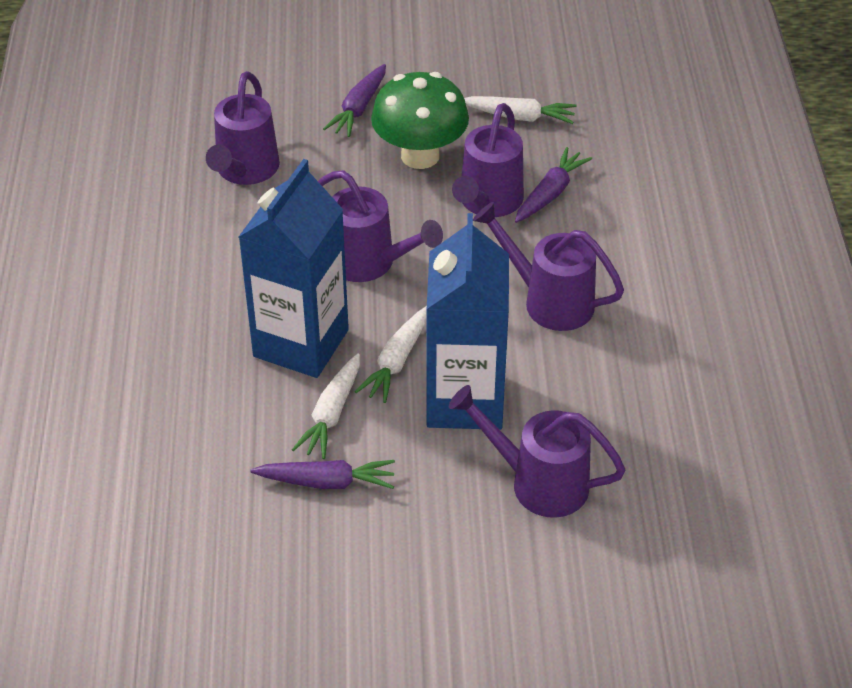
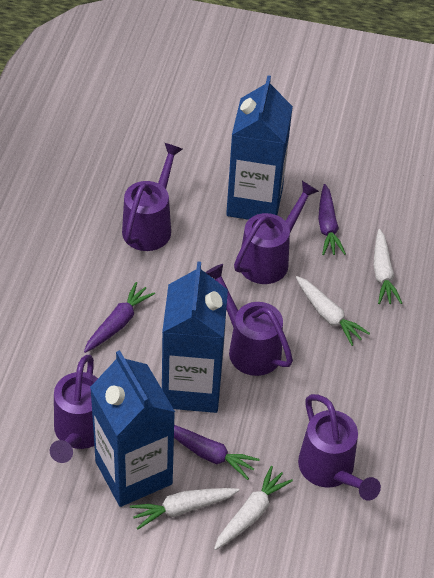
blue carton: [239,159,349,378] [426,213,509,430] = 2 -> [90,350,175,507] [162,261,228,413] [226,75,293,220] = 3
green mushroom: [371,72,469,169] = 1 -> none = 0
white carrot: [292,353,360,459] [355,306,427,403] [464,96,576,124] = 3 -> [130,488,239,530] [214,466,293,550] [296,276,370,346] [373,229,402,304] = 4

